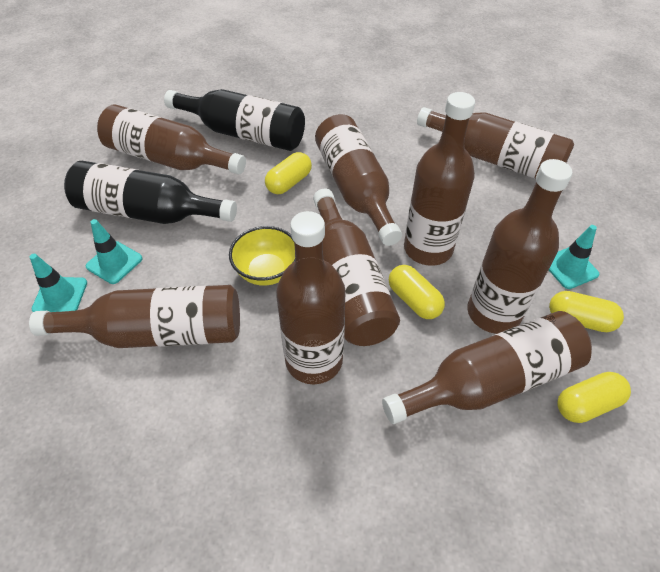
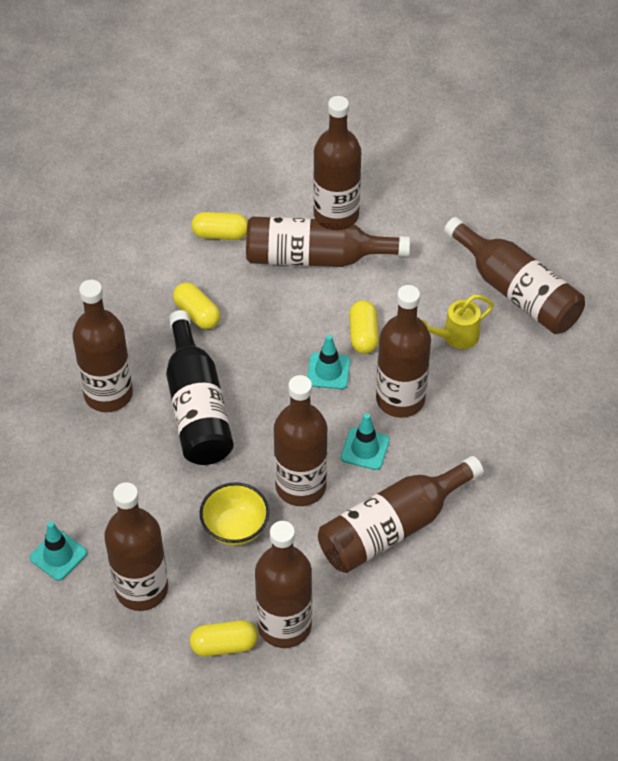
black bottle: [64,161,237,224] [164,89,305,151] = 2 -> [166,310,234,465] = 1
yellow watering can: none = 0 -> [422,295,494,349] = 1

